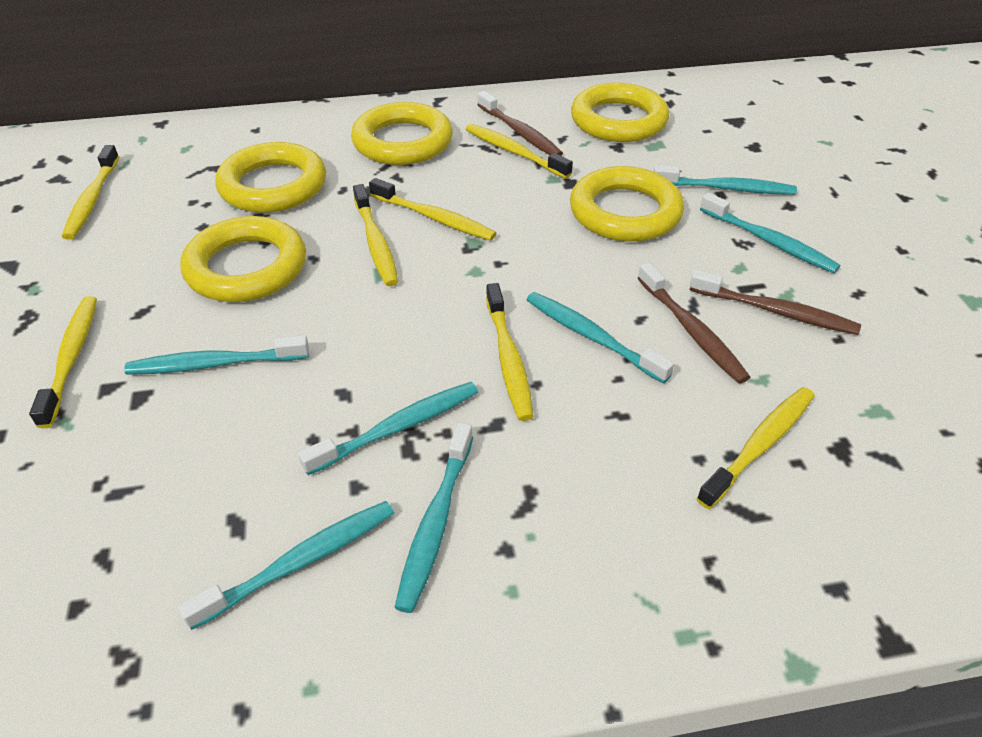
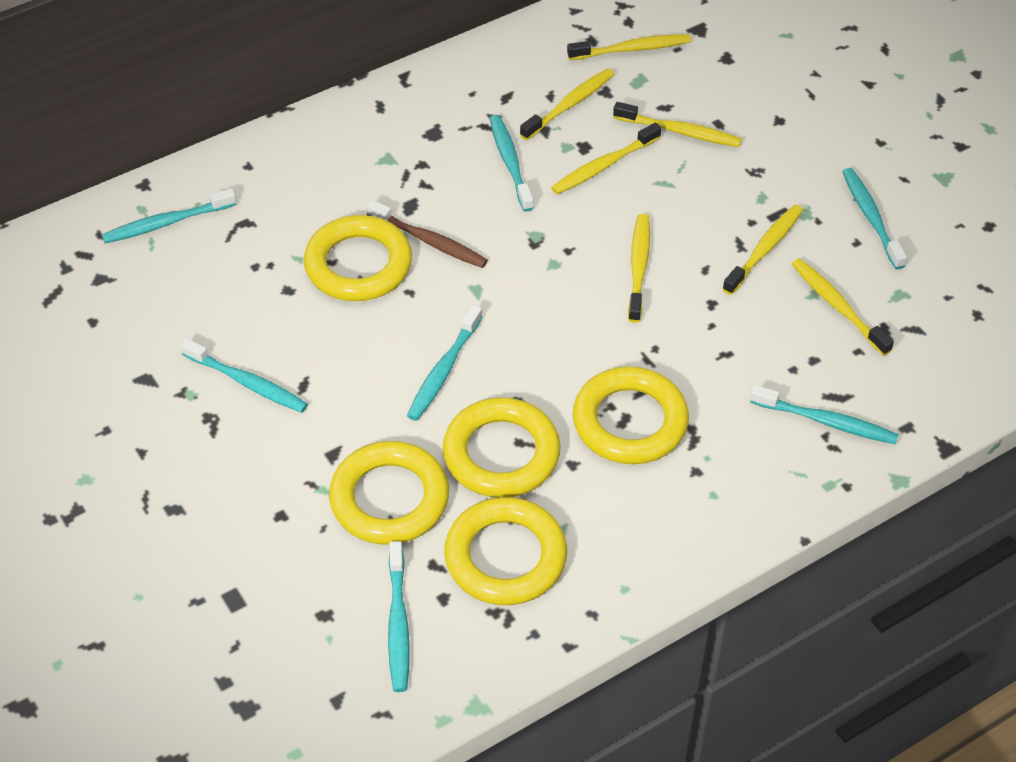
brown toothbrush: [477,91,563,156] [638,262,750,383] [690,270,861,335] = 3 -> [366,199,488,268] = 1

